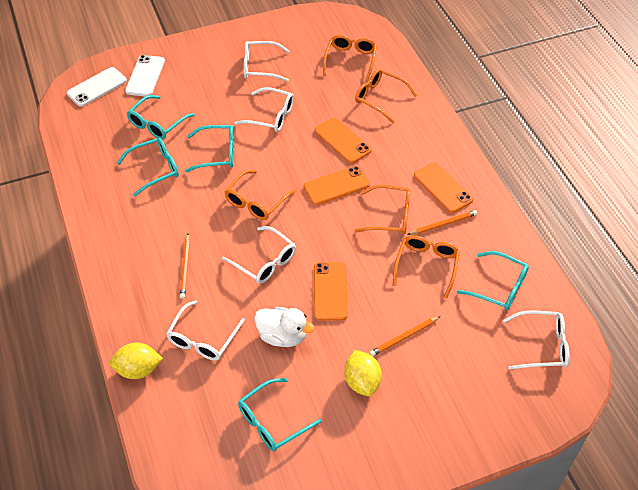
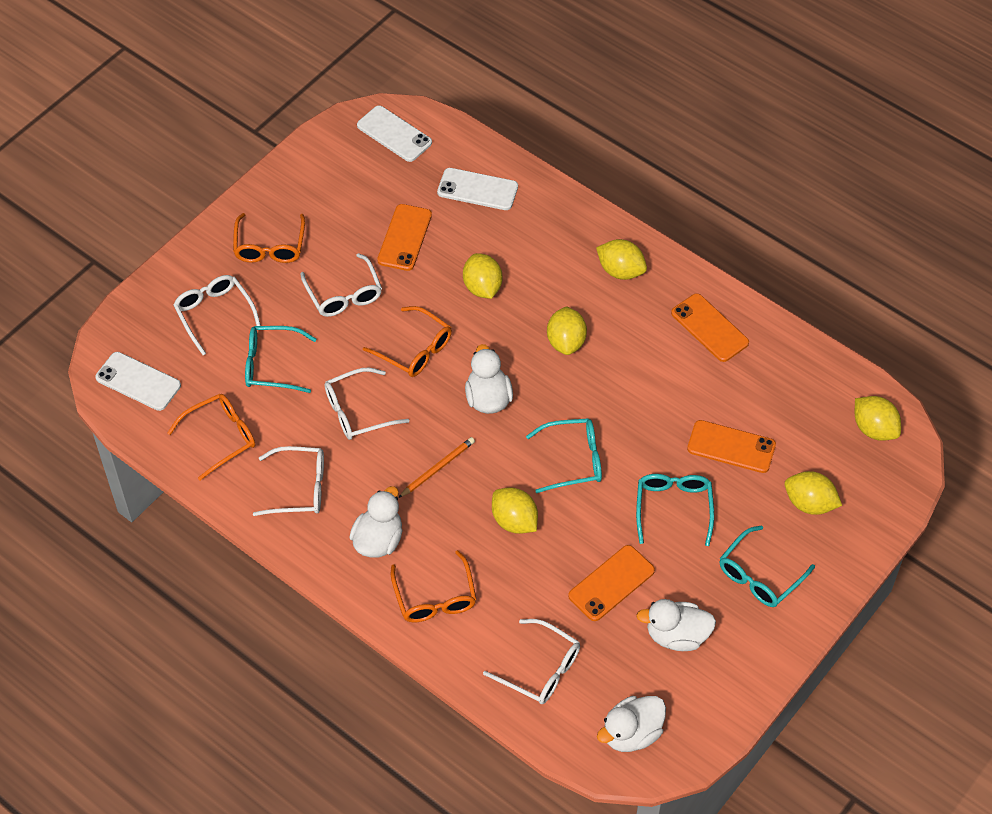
orange glasses: [224,170,296,220] [323,35,377,82] [354,185,411,234] [355,69,417,123] [393,235,460,298] = 5 -> [167,394,255,480] [233,213,305,263] [363,306,452,377] [391,550,476,622] = 4
orange pencil: [180,233,190,299] [370,316,440,356] [407,210,477,235] = 3 -> [398,437,475,498] = 1
turquoise glasses: [117,138,179,196] [127,95,195,139] [185,125,234,172] [238,378,322,451] [457,251,529,311] = 5 -> [245,326,316,393] [526,418,602,493] [636,474,714,546] [720,525,815,607] = 4
white duck: [254,307,315,347] = 1 -> [349,486,403,558] [465,344,513,414] [597,696,666,752] [636,599,716,651] = 4
white phone: [67,67,127,107] [125,55,165,97] = 2 -> [95,352,181,411] [357,106,432,162] [437,168,518,210] = 3
yellow lemon: [110,343,163,379] [344,350,382,396] = 2 -> [463,253,502,299] [492,487,538,534] [547,306,587,355] [596,239,647,280] [785,471,842,515] [855,396,901,441] = 6

